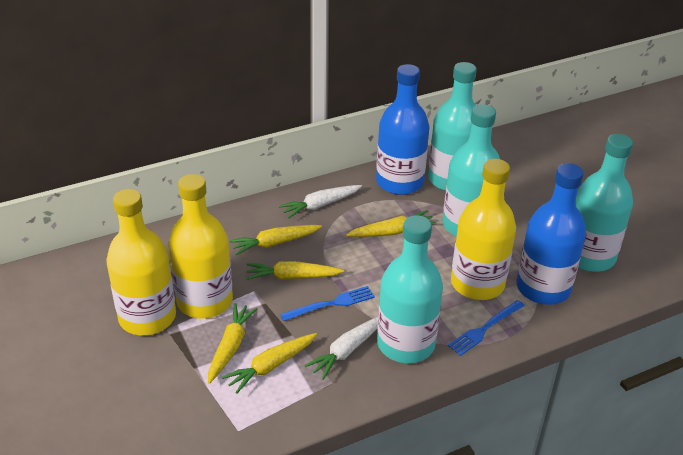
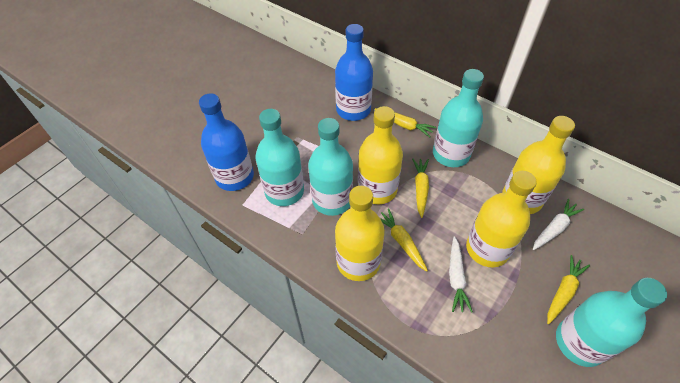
blue fork: [280,286,375,321] [448,300,525,356] = 2 -> none = 0
yellow bottle: [106,189,176,335] [168,174,233,319] [451,159,516,300] = 3 -> [335,186,385,281] [358,106,403,204] [466,171,537,267] [502,116,575,214] = 4
yellow carrot: [208,303,258,384] [222,333,317,394] [230,225,322,255] [246,261,344,280] [346,210,436,237] = 5 -> [375,108,436,137] [380,208,428,272] [412,158,429,218] [547,255,590,324] = 4

